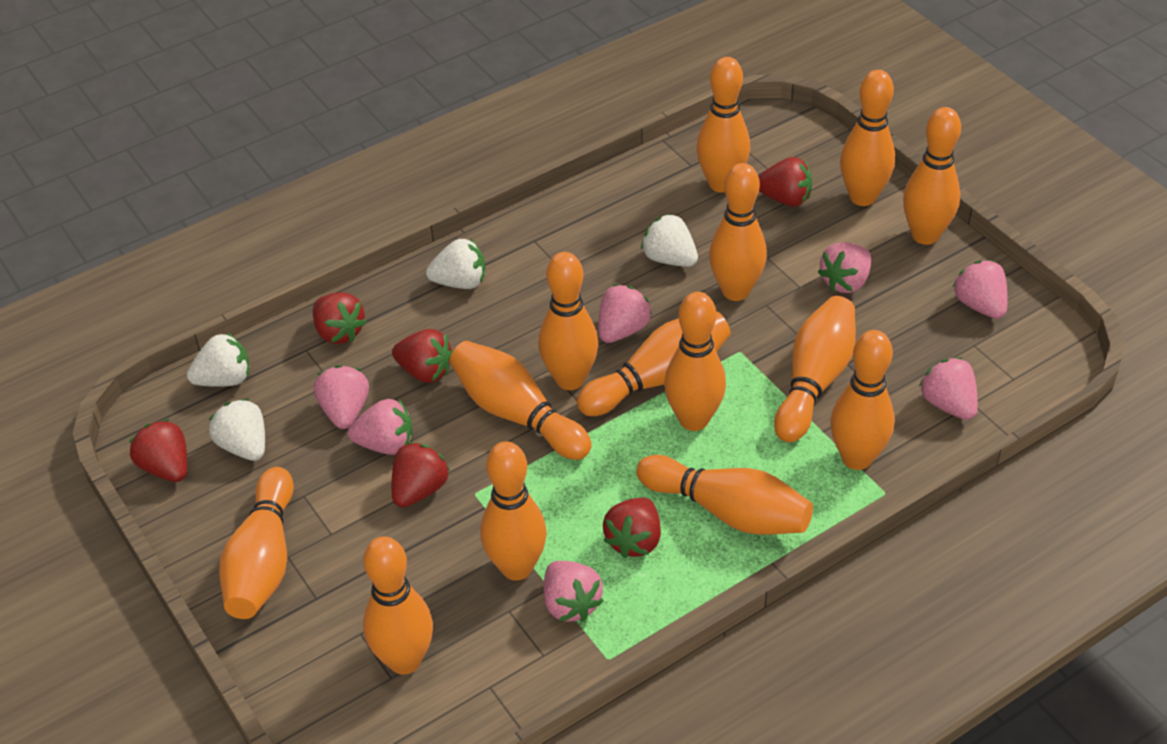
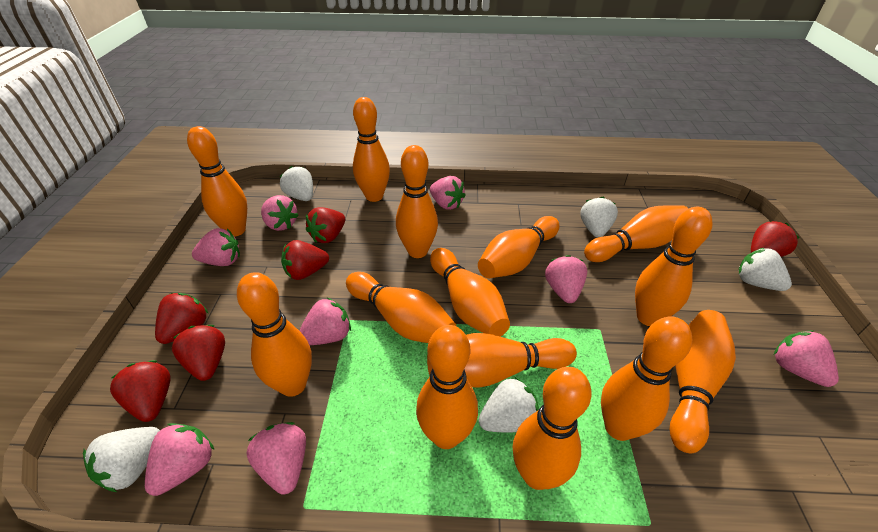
pink strawberry: [314,365,369,429] [348,399,413,455] [544,561,603,622] [598,284,652,343] [818,242,871,293] [919,357,978,420] [953,260,1008,319] = 7 -> [145,423,214,496] [192,228,240,266] [246,422,306,495] [261,195,299,231] [299,298,351,345] [430,176,466,210] [545,255,587,303] [774,330,839,387] = 8
white strawberry: [187,333,249,387] [209,398,265,461] [426,239,485,289] [641,213,698,267] = 4 -> [83,427,160,492] [280,166,313,201] [479,376,539,433] [580,197,618,238] [739,248,792,291] = 5

